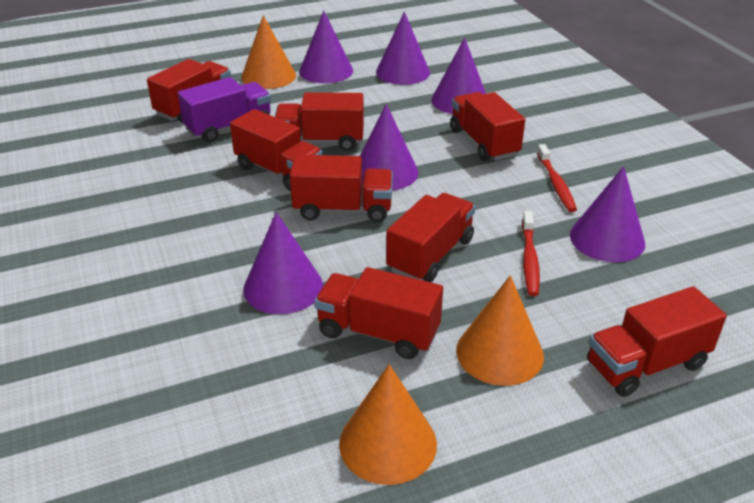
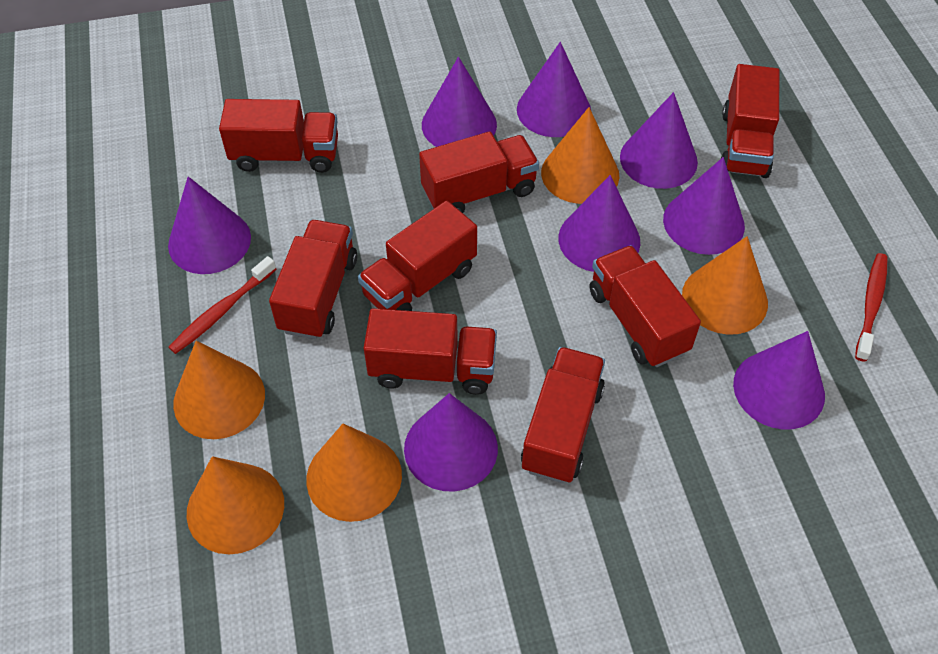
orange cone: [241,15,296,89] [339,364,437,485] [456,276,544,386] = 3 -> [173,341,265,439] [187,456,284,554] [306,424,402,522] [541,107,619,204] [682,236,768,335] = 5
purple cone: [243,212,323,314] [299,10,353,83] [360,104,419,191] [376,12,430,85] [431,38,486,114] [570,166,645,262] = 6 -> [168,176,251,274] [404,393,498,492] [422,57,497,147] [517,42,591,137] [558,175,640,272] [620,92,698,189] [663,157,745,255] [733,331,825,430] = 8
purple truck: [178,77,271,142] = 1 -> none = 0

